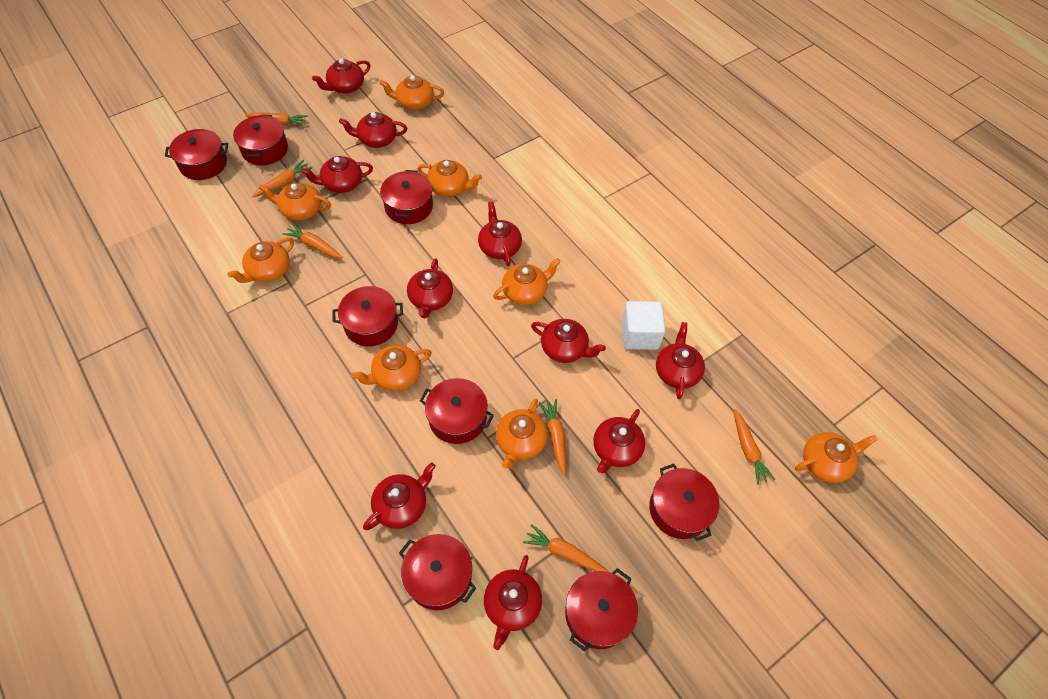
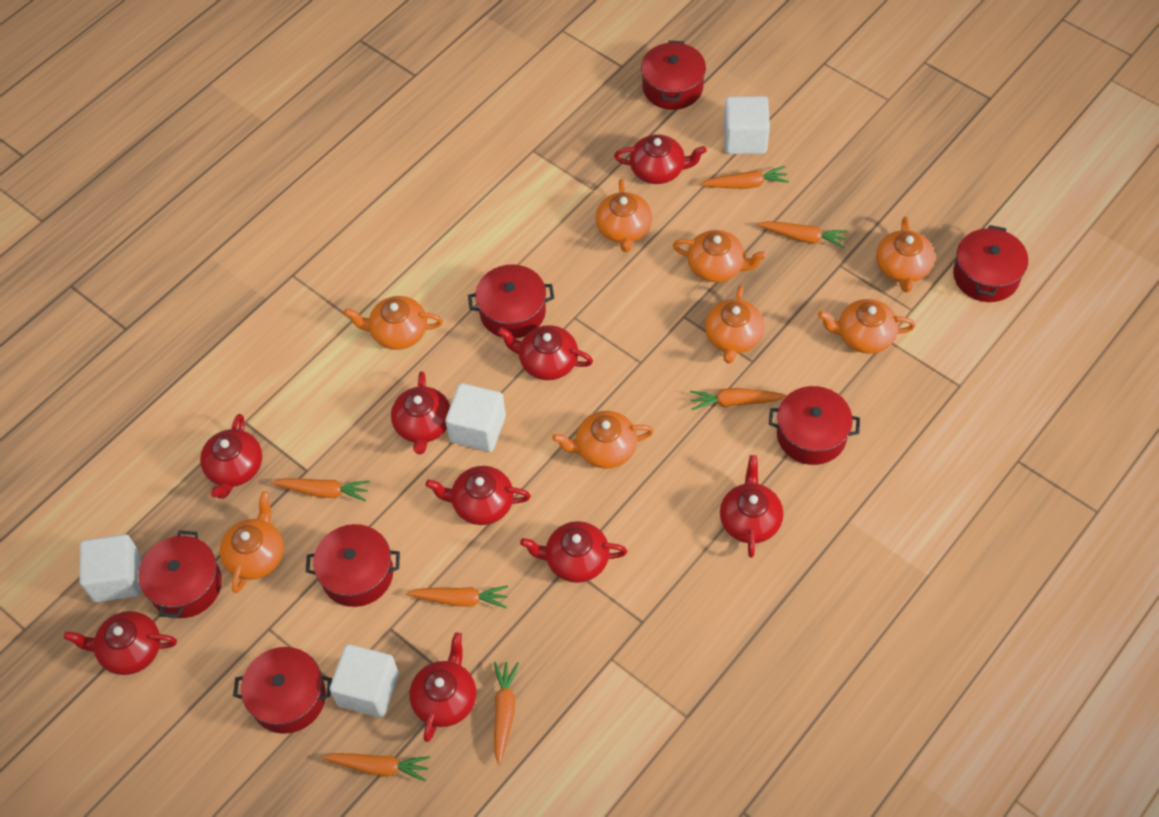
orange carrot: [245,113,308,126] [252,160,312,197] [283,223,343,258] [523,524,608,572] [538,399,566,475] [733,409,775,485] = 6 -> [272,478,370,502] [322,753,430,782] [406,586,508,608] [494,662,519,765] [690,388,786,410] [700,166,789,189] [757,221,848,248] = 7
red pot: [165,129,228,180] [233,114,288,165] [332,286,403,346] [380,170,433,224] [399,534,476,610] [420,378,494,444] [565,568,638,652] [649,463,719,541] = 8 -> [138,531,222,618] [233,647,332,734] [306,524,400,607] [468,264,554,339] [641,41,706,110] [769,386,860,465] [953,225,1028,302] = 7
red teapot: [301,156,373,193] [312,59,370,94] [339,112,407,148] [363,462,436,530] [407,258,453,318] [478,201,522,266] [484,555,542,650] [531,319,606,363] [593,409,645,473] [656,322,705,399] = 10 -> [64,611,177,675] [200,414,262,499] [391,371,450,454] [410,632,476,742] [426,466,531,525] [497,325,593,380] [520,521,627,583] [614,134,706,184] [720,455,784,558] = 9
white cube: [621,301,666,350] = 1 -> [79,534,141,602] [330,644,399,718] [445,383,506,452] [724,96,770,154] = 4

